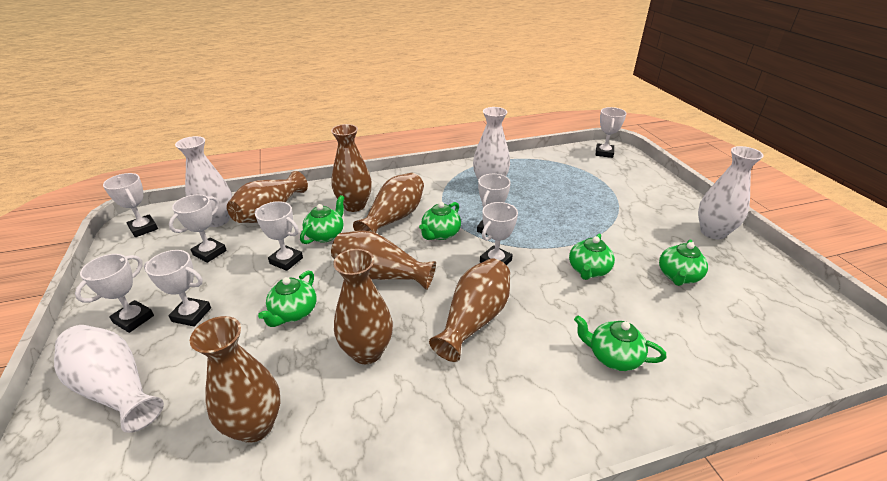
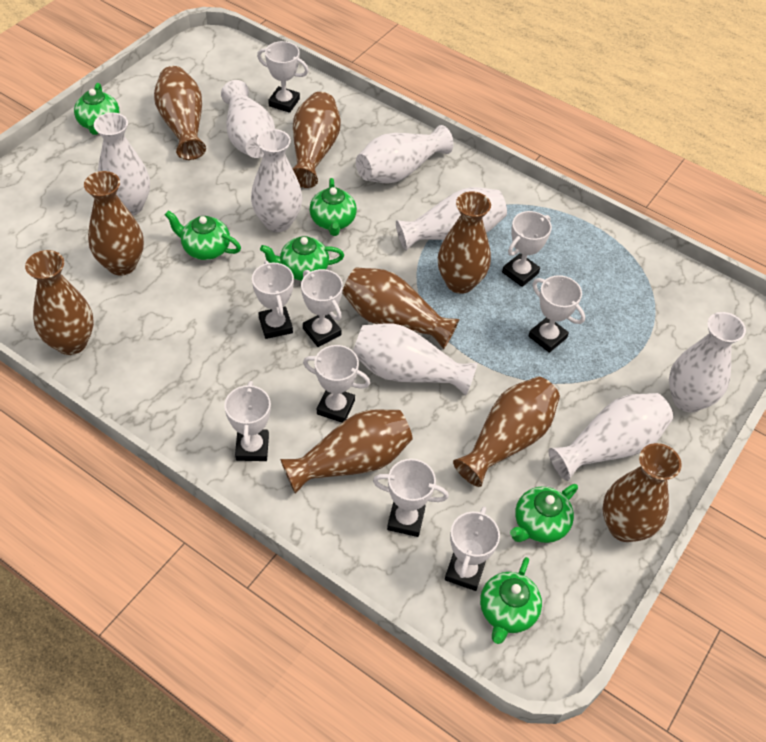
brown vase: [190,316,281,443] [227,171,308,223] [331,124,372,212] [331,231,436,290] [333,249,393,364] [353,173,424,233] [429,259,510,362] = 7 -> [25,250,94,355] [84,171,144,276] [154,66,206,160] [280,409,413,494] [293,92,341,188] [342,267,459,349] [438,191,491,294] [453,377,560,487] [603,443,682,542] = 9
white trophy: [75,254,154,333] [103,173,158,237] [144,250,211,327] [169,194,227,263] [255,201,303,271] [477,174,511,235] [480,202,518,265] [596,107,627,158] = 8 -> [224,381,271,461] [252,261,294,339] [257,41,308,113] [301,269,343,347] [303,345,370,423] [373,459,449,537] [445,507,500,591] [502,211,552,287] [528,275,585,353] = 9
white vase: [54,325,164,433] [175,136,232,227] [473,107,510,180] [698,146,764,240] = 4 -> [94,113,150,216] [221,80,275,158] [251,129,303,232] [353,323,477,396] [356,125,454,183] [396,187,507,251] [548,393,673,481] [669,312,746,413] = 8

